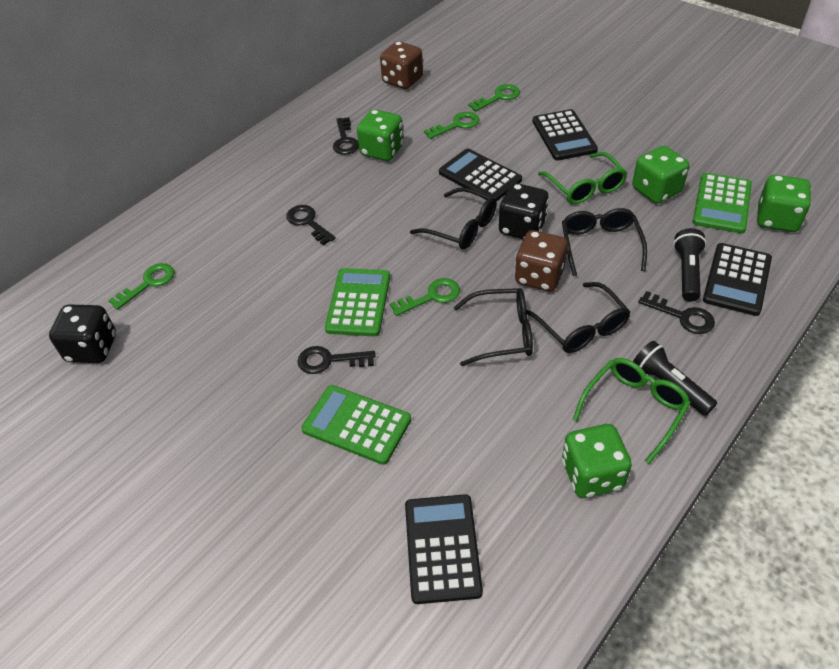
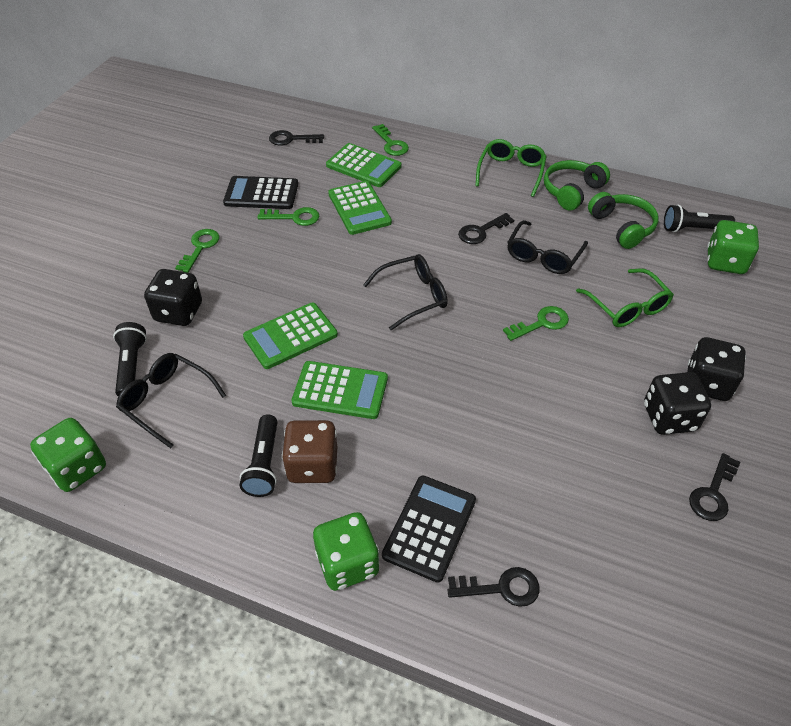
black calculator: [405,494,483,604] [439,148,522,202] [532,109,598,161] [703,243,772,316] = 4 -> [223,176,298,209] [382,476,476,583] = 2
black dice: [49,304,116,363] [499,183,549,239] = 2 -> [144,269,202,326] [644,372,711,435] [687,337,746,401] = 3
black flashlight: [633,341,717,416] [673,228,707,302] = 2 -> [113,322,147,396] [240,414,277,497] [664,205,735,232] = 3
black glasses: [410,187,497,249] [454,288,533,366] [526,282,630,353] [562,208,647,276] = 4 -> [116,353,226,448] [363,254,448,330] [507,220,588,274] = 3
brown dice: [380,41,423,89] [515,230,568,291] = 2 -> [282,420,337,483] = 1
green calculator: [301,385,411,465] [325,268,390,336] [693,173,752,234] = 3 -> [243,303,338,369] [291,361,388,419] [326,143,402,187] [328,181,392,235] = 4
green dice: [357,109,404,161] [562,424,632,498] [632,146,689,204] [757,175,811,232] = 4 -> [30,418,106,492] [313,512,380,591] [707,220,759,274] = 3
green headphones: none = 0 -> [544,160,610,211] [588,192,659,249] = 2

